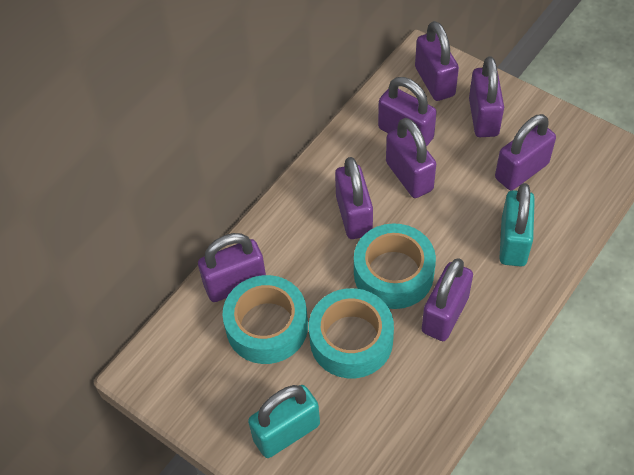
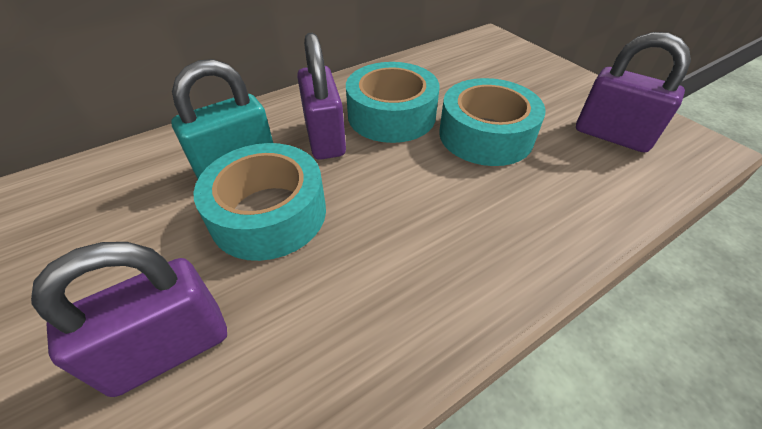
purple padlock: [198,233,266,302] [335,157,373,239] [378,77,437,147] [386,118,436,198] [415,21,459,101] [422,258,473,341] [469,56,504,137] [495,114,556,190] = 8 -> [31,242,227,397] [297,33,346,160] [576,32,691,152] = 3
turquoise padlock: [248,385,320,458] [500,183,535,267] = 2 -> [171,59,273,179] = 1

